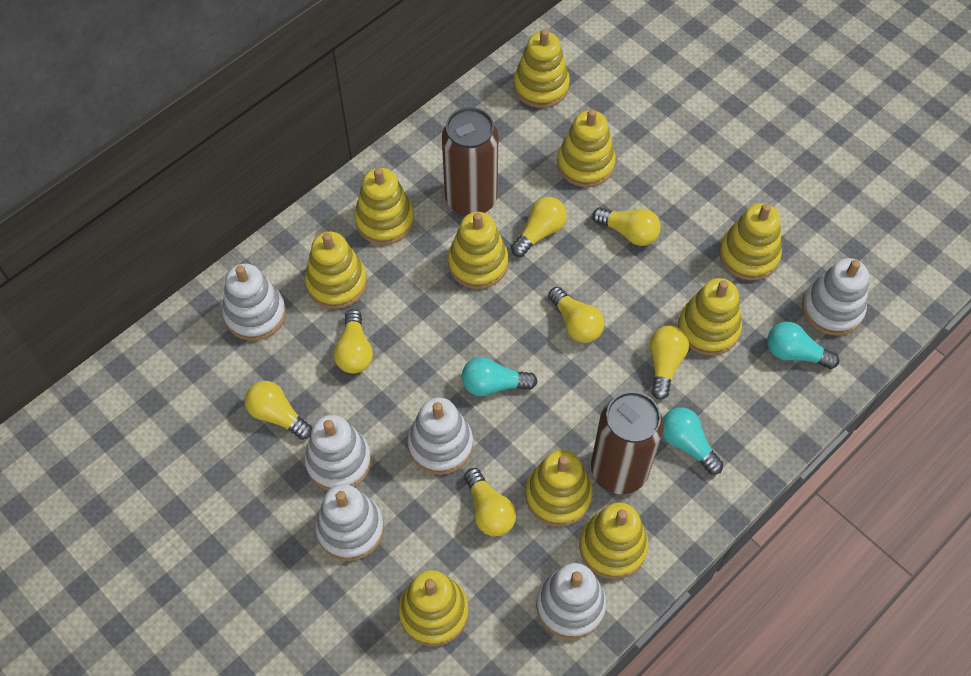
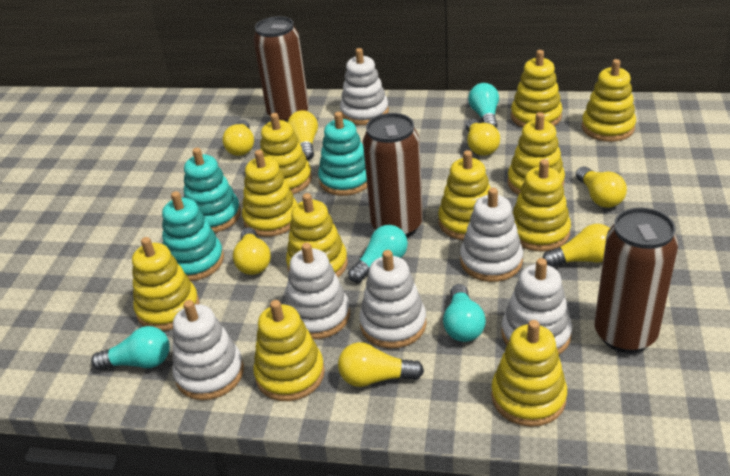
brown can: [442,107,498,216] [591,391,664,494] = 2 -> [253,16,309,122] [363,113,423,237] [594,207,678,353] = 3
turquoise light bulb: [462,357,538,396] [662,407,723,475] [767,322,840,369] = 3 -> [91,326,170,370] [348,225,408,283] [443,284,486,342] [468,83,499,128] = 4
turquoise stacking toy: none = 0 -> [162,191,224,281] [184,148,241,233] [318,112,367,196] = 3
yellow stacking toy: [305,232,367,309] [354,168,414,245] [399,570,469,646] [448,212,508,289] [514,29,570,108] [525,450,592,527] [557,109,616,187] [579,502,648,579] [678,278,742,356] [719,203,782,280] = 10 -> [132,237,199,331] [242,150,298,237] [253,300,325,401] [260,113,312,194] [286,193,348,277] [438,150,491,240] [491,320,567,427] [508,112,565,195] [511,50,563,128] [513,159,571,252] [582,59,636,142] = 11

